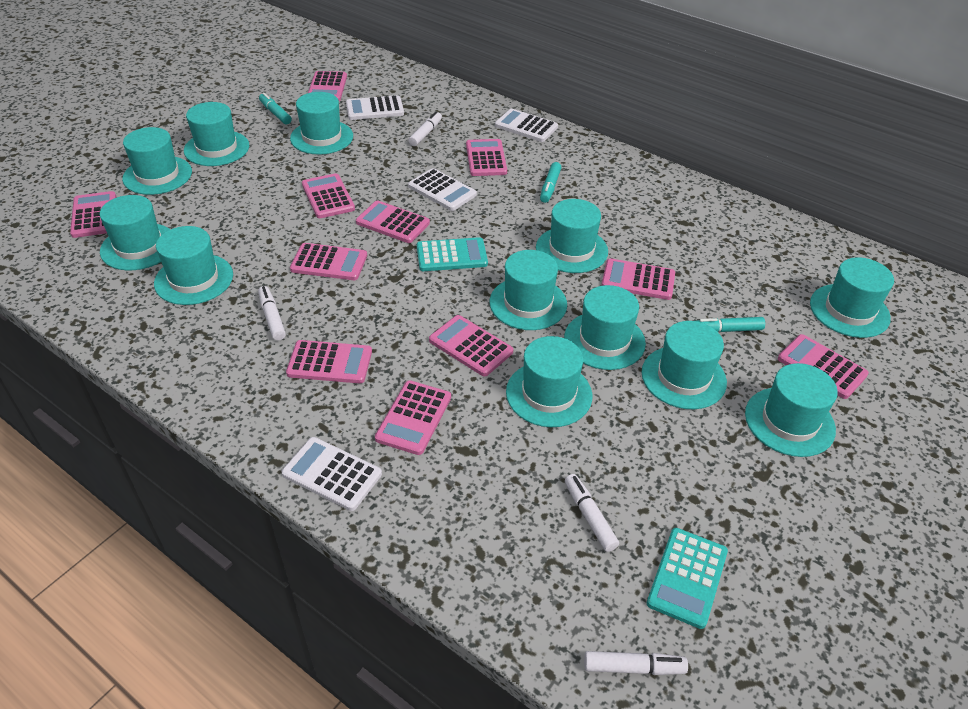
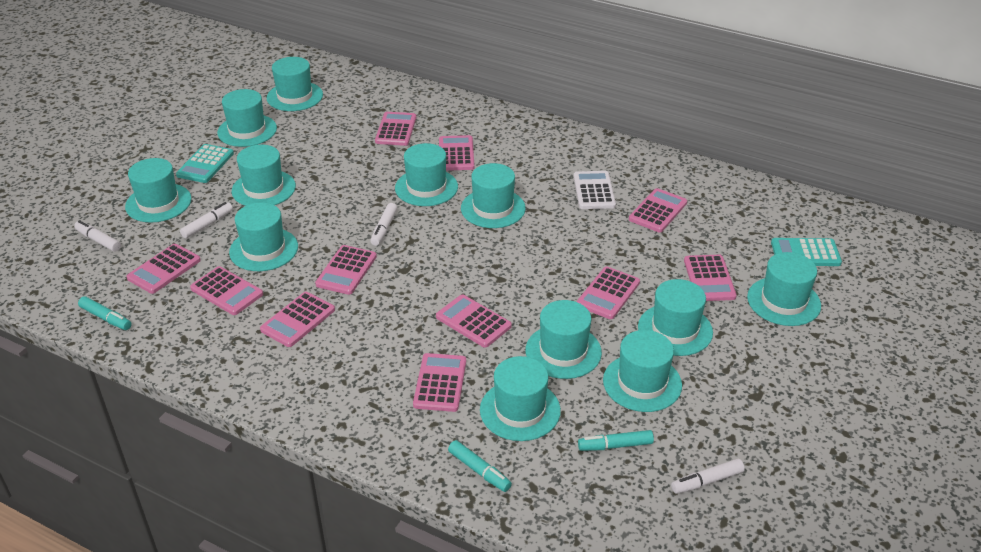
white calculator: [282,437,382,511] [346,95,404,120] [408,168,477,211] [495,109,558,142] = 4 -> [574,171,616,209] = 1

